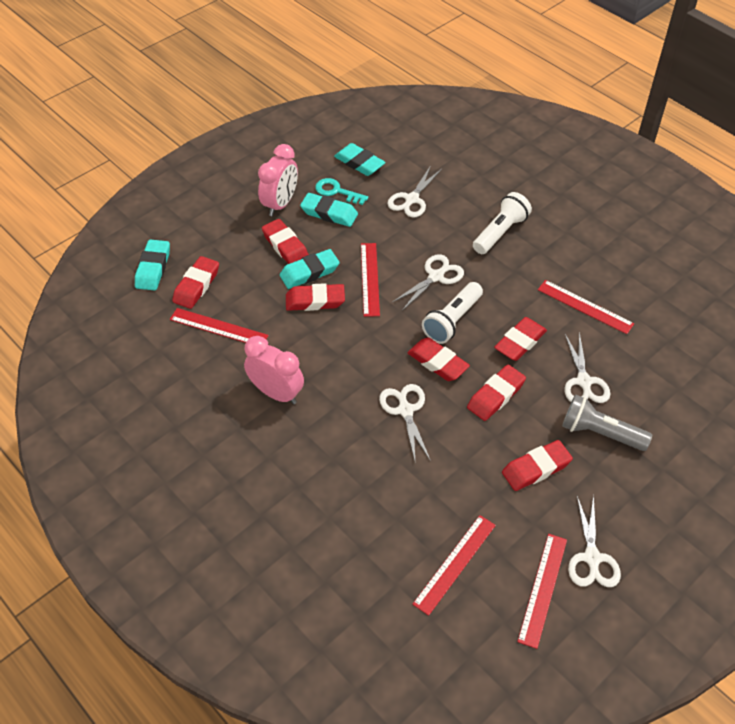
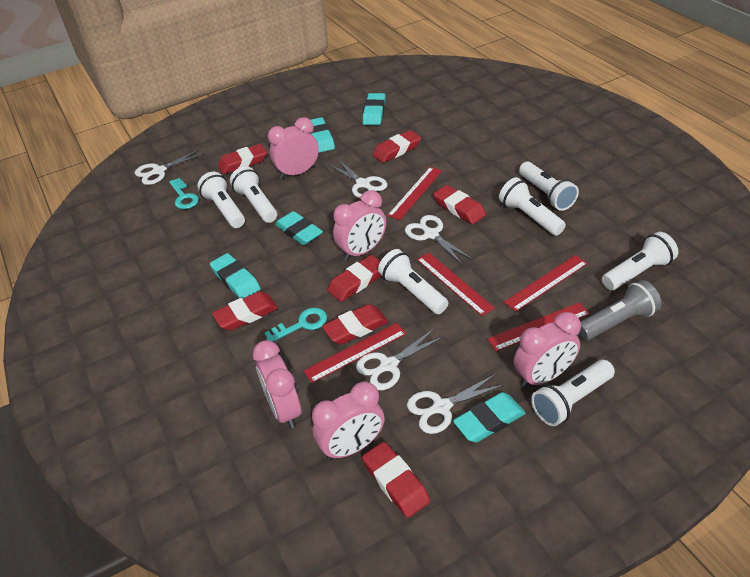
pink clock: [244,336,304,405] [258,144,298,216] = 2 -> [253,340,301,429] [268,117,319,179] [312,381,385,460] [333,190,386,261] [514,312,581,388] = 5
turquoise eraser: [135,240,170,290] [280,249,340,289] [300,193,358,227] [334,143,385,176] = 4 -> [210,253,260,298] [275,211,323,245] [311,117,335,153] [363,93,386,125] [453,392,526,442] = 5
turquoise key: [315,178,368,205] = 1 -> [169,178,199,209] [265,308,327,342] = 2
white flashlight: [422,282,483,344] [473,192,532,254] = 2 -> [198,172,245,228] [230,166,277,223] [378,249,448,314] [499,177,566,236] [519,162,579,211] [531,360,615,426] [602,232,678,290] = 7

